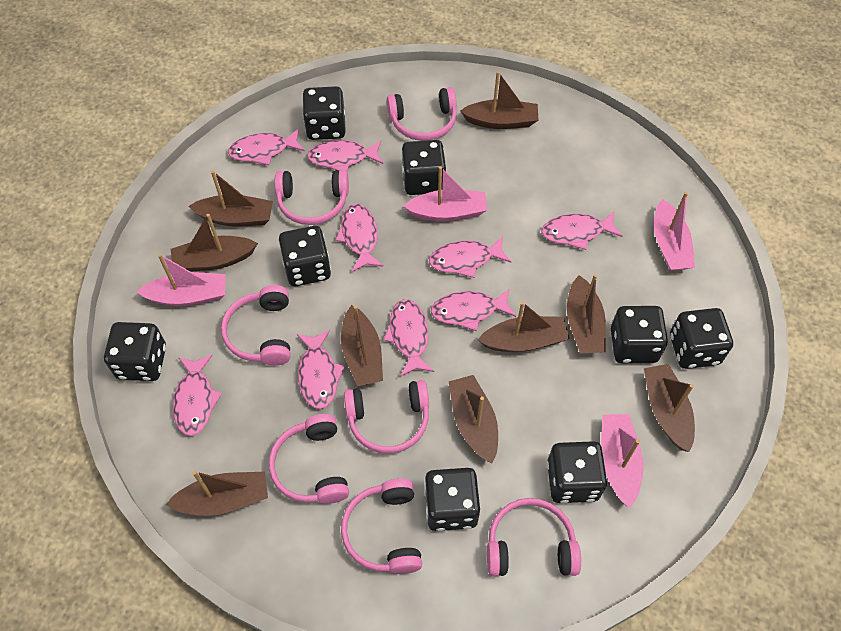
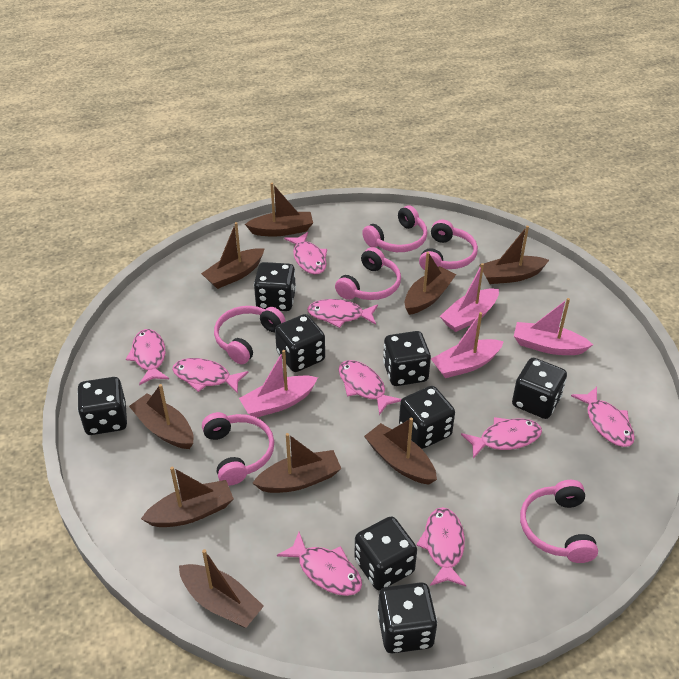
pink headphones: [221,285,291,366] [269,414,349,504] [275,170,349,225] [341,478,422,574] [344,380,429,453] [387,87,457,141] [487,498,581,576] = 7 -> [202,412,274,486] [214,306,285,364] [335,247,401,300] [362,205,428,252] [419,219,478,270] [520,480,598,563] = 6

